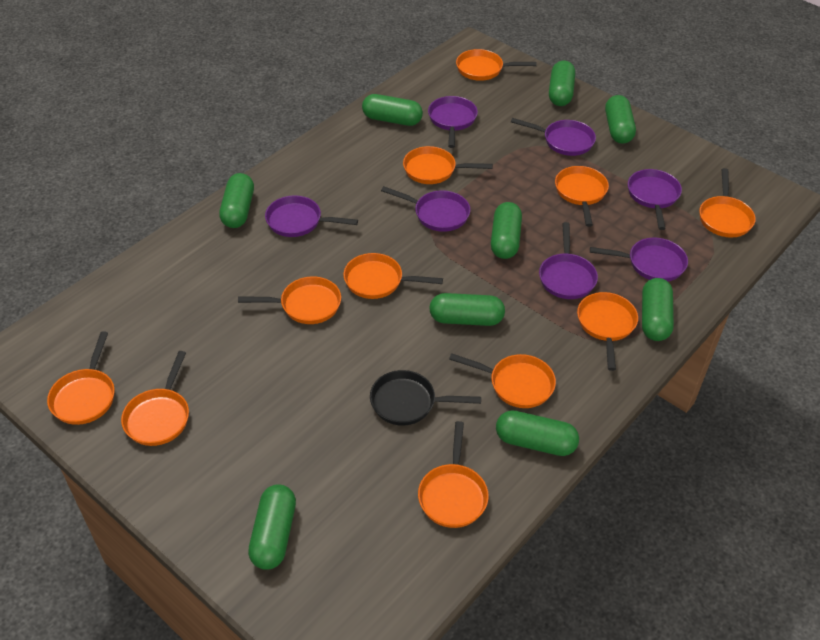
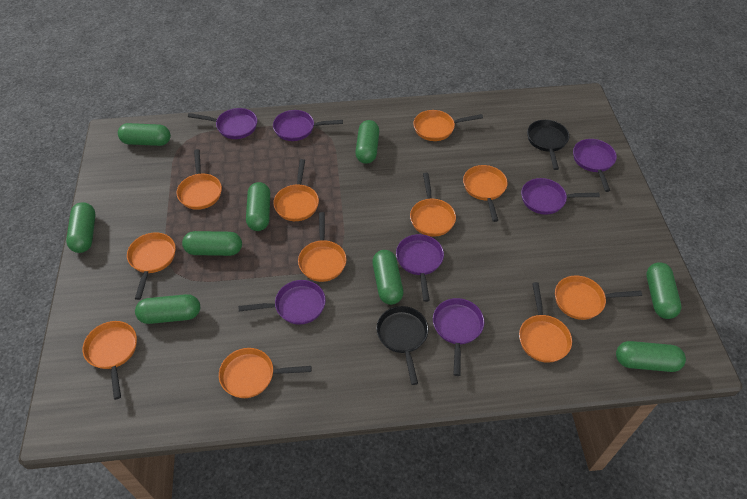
black pan: [370,370,481,426] = 1 -> [376,306,429,385] [527,120,569,170] = 2

